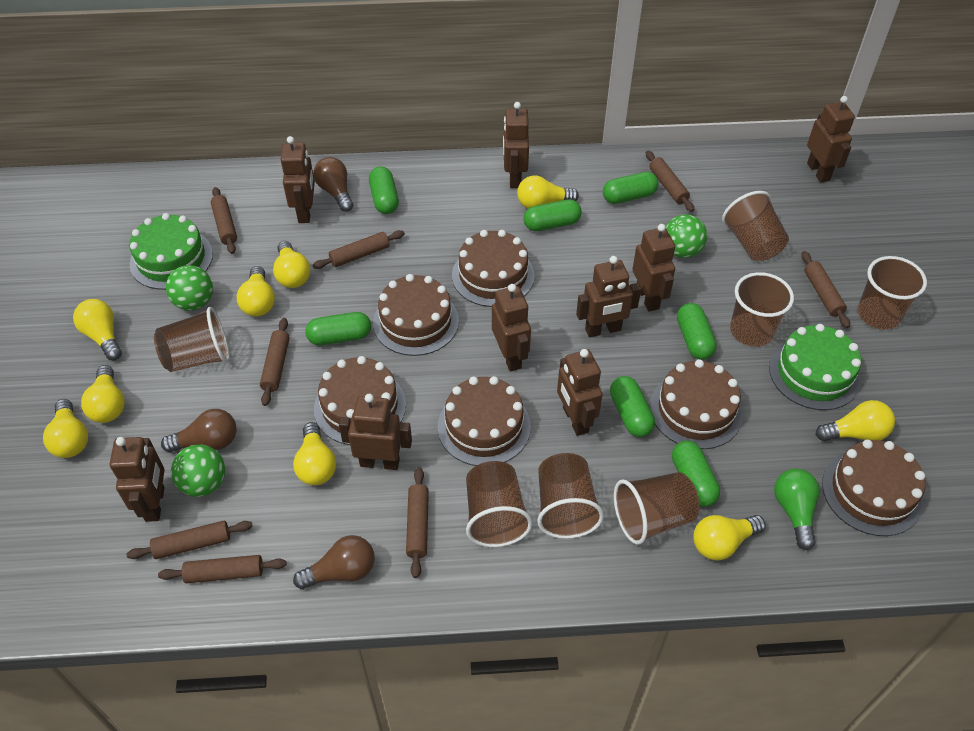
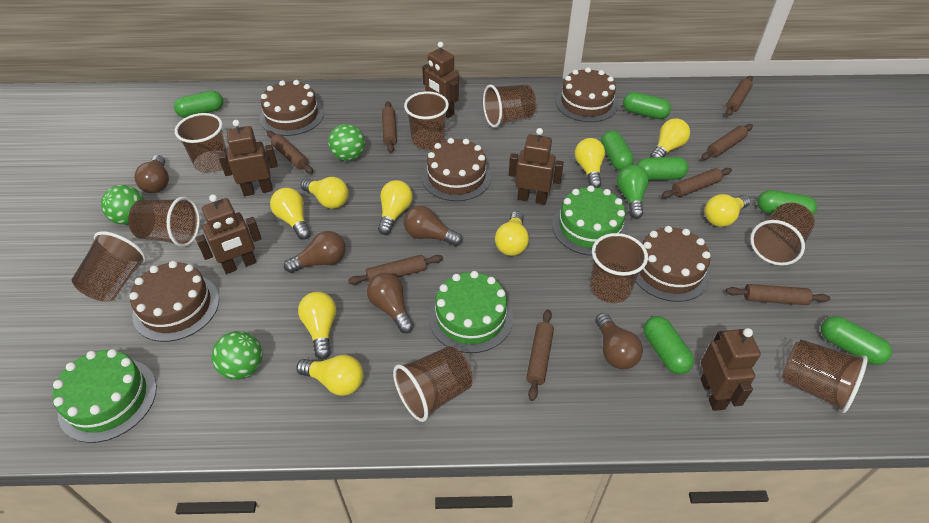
brown cake: [314,356,406,445] [373,274,459,356] [438,376,531,466] [452,230,535,307] [650,359,743,449] [822,440,925,536] = 6 -> [129,261,219,342] [260,80,324,136] [422,138,492,201] [556,67,618,122] [636,226,710,302] = 5
brown cup: [154,307,229,372] [466,461,532,547] [537,453,604,539] [614,472,700,545] [722,191,789,261] [730,272,794,347] [857,256,927,330] = 7 -> [72,231,146,302] [128,197,200,247] [175,113,228,173] [393,346,473,422] [404,91,449,150] [483,85,536,128] [590,233,648,303] [750,202,815,266] [782,339,868,413] = 9
brown light bulb: [161,409,236,452] [293,535,374,590] [313,157,353,212] = 3 -> [134,155,169,193] [284,231,346,273] [367,273,414,333] [404,206,462,246] [595,313,643,369] = 5
brown robot: [110,437,165,522] [281,136,315,223] [339,394,412,470] [492,284,531,371] [503,102,529,188] [557,349,603,436] [576,256,641,337] [632,224,675,312] [807,96,855,183] = 9 -> [195,194,262,274] [218,120,278,196] [422,42,459,118] [509,128,564,205] [701,328,761,411] = 5
green cake: [129,213,213,290] [769,324,861,410] = 2 -> [52,349,157,443] [429,271,513,353] [552,185,628,256] = 3

